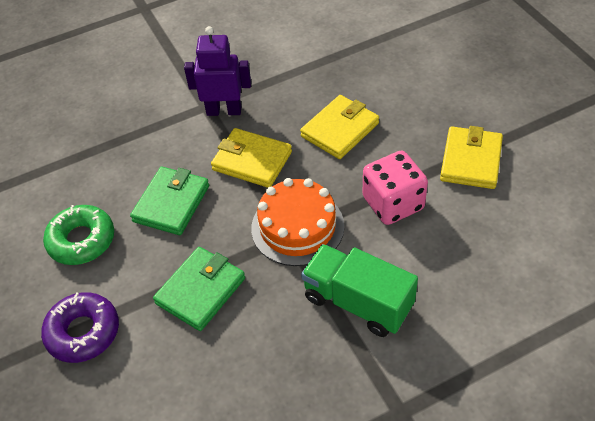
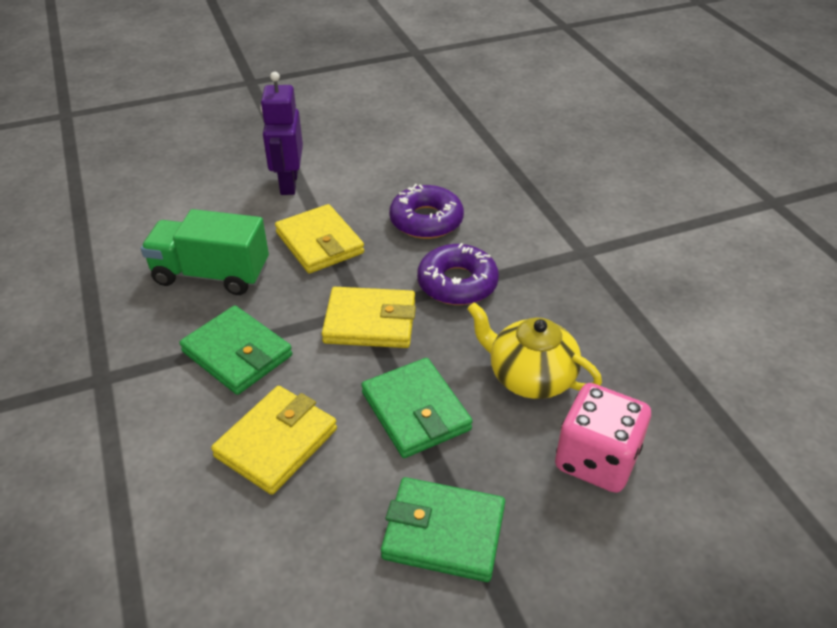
green donut: [43,205,114,265] = 1 -> none = 0
green wallet: [130,167,209,235] [153,247,245,331] = 2 -> [179,305,292,395] [361,358,473,458] [381,477,505,582] = 3
orange cake: [251,178,344,266] = 1 -> none = 0
purple donut: [41,292,119,363] = 1 -> [389,184,464,239] [417,243,499,305] = 2
yellow teapot: none = 0 -> [467,302,602,399] = 1

